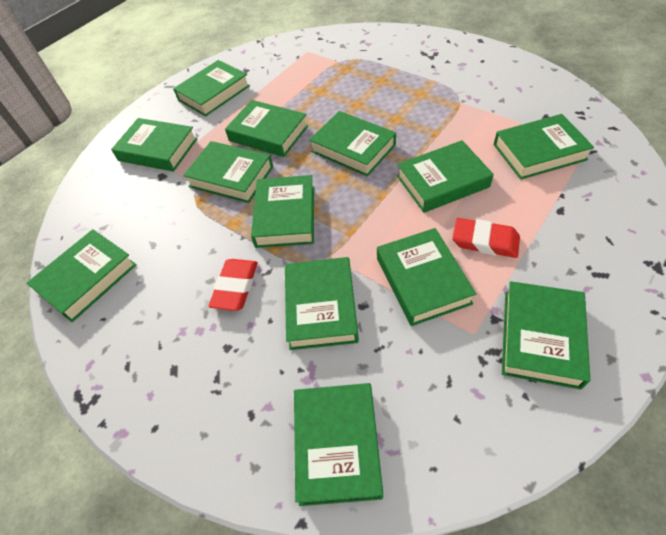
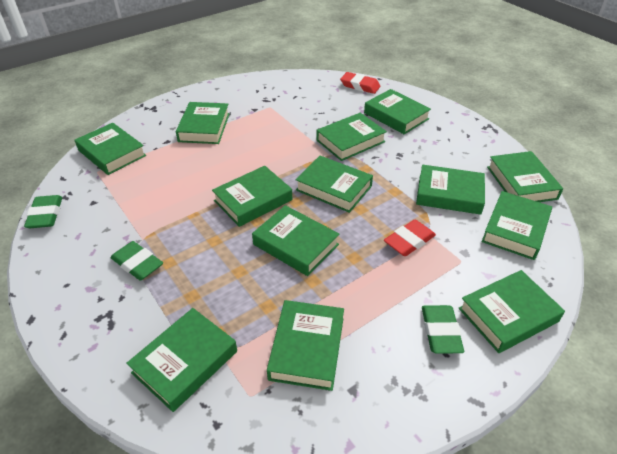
green eraser: none = 0 -> [24,195,62,228] [111,241,163,280] [422,305,464,354] = 3

